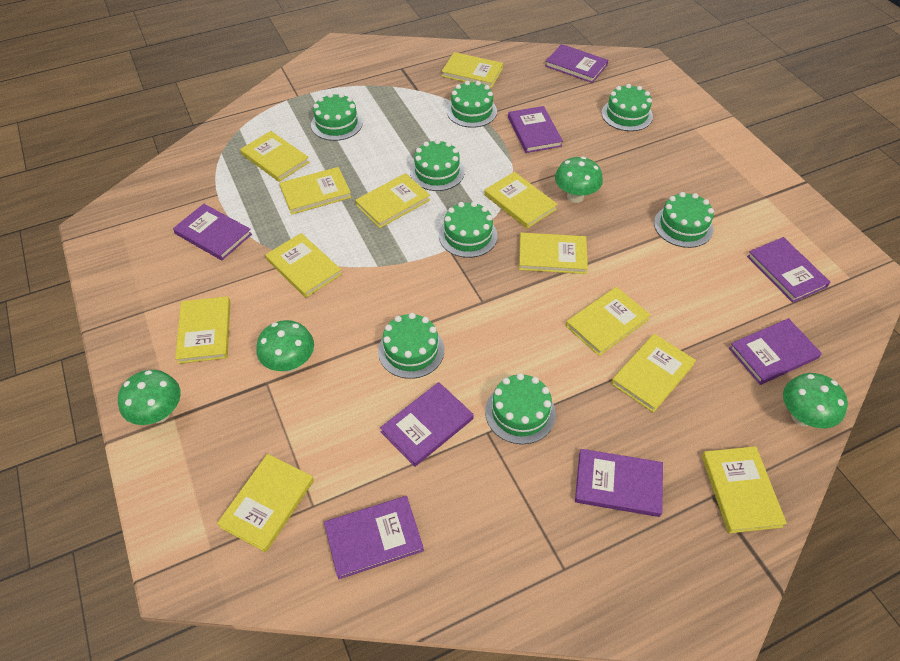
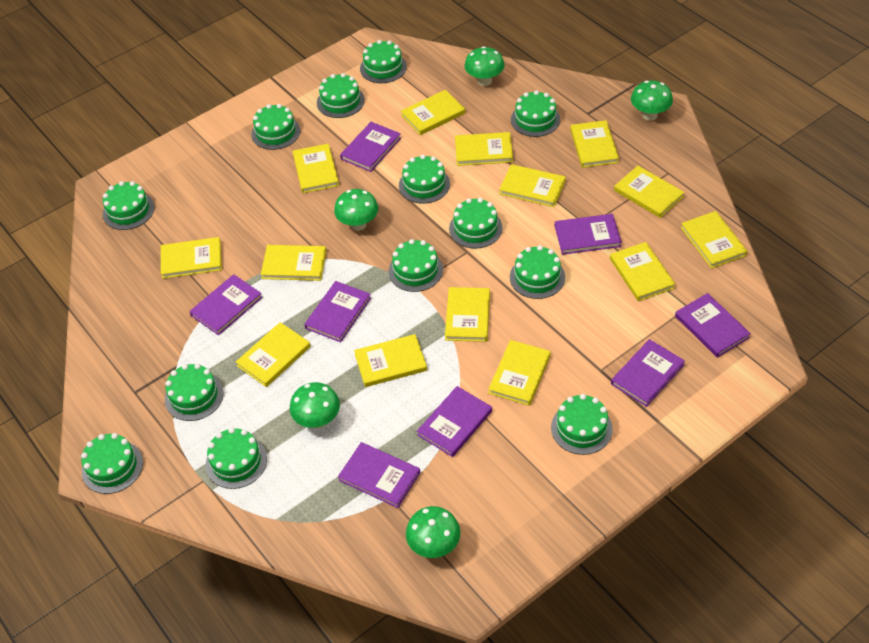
green cake: [311,93,363,141] [378,313,444,379] [410,139,464,191] [439,202,497,258] [447,81,497,128] [485,373,556,444] [601,84,653,131] [654,192,714,248] = 8 -> [81,433,143,494] [103,181,154,230] [165,363,224,421] [206,427,267,489] [251,104,300,150] [317,73,365,118] [360,40,407,83] [388,239,443,292] [399,155,450,204] [449,198,503,249] [510,245,565,299] [511,90,560,137] [551,394,613,455] = 13
green mushroom: [118,370,181,425] [256,320,314,372] [555,157,603,203] [783,373,848,428] = 4 -> [290,382,340,428] [334,189,378,231] [406,506,460,558] [464,46,505,86] [631,80,673,121] = 5
yellow book: [175,296,230,364] [217,454,314,552] [240,131,310,182] [265,233,342,298] [279,167,352,215] [355,173,430,228] [442,52,503,88] [484,172,558,229] [519,233,588,274] [566,287,651,356] [611,334,696,413] [702,446,787,533] = 12 -> [161,237,222,279] [236,322,311,387] [261,245,326,281] [293,144,339,193] [354,334,427,387] [401,90,465,135] [445,287,490,342] [455,132,513,166] [488,340,551,406] [499,164,566,207] [570,120,619,168] [610,242,675,301] [614,166,685,218] [681,211,748,269] = 14

